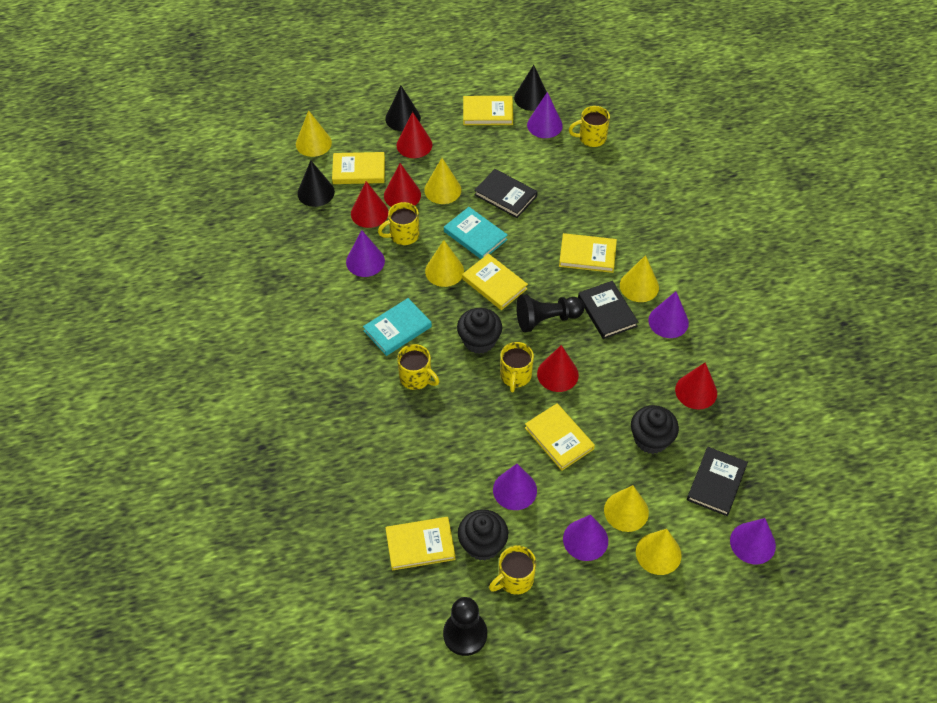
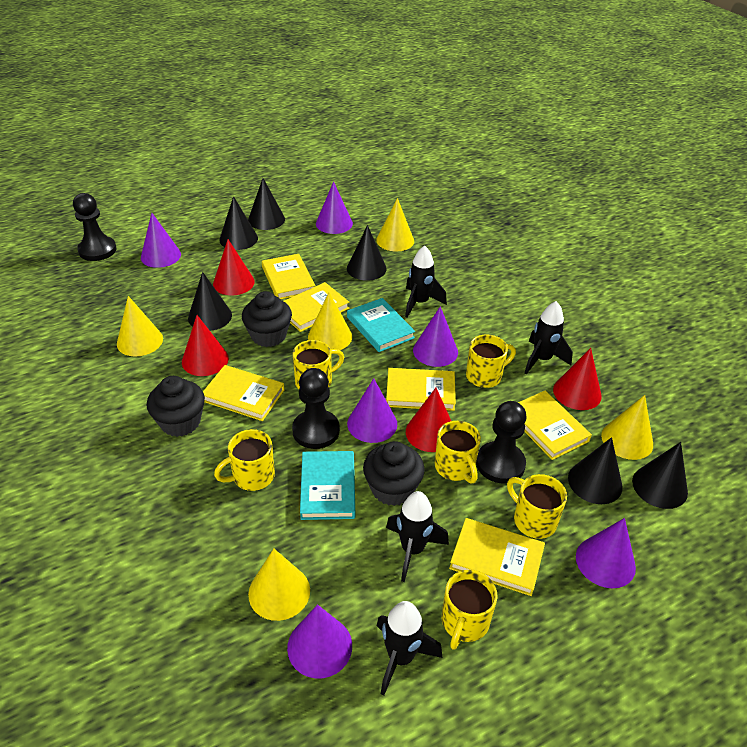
black book: [474,169,538,218] [578,281,638,339] [687,447,748,516] = 3 -> none = 0
black cone: [297,160,335,207] [385,86,421,131] [514,65,547,111] = 3 -> [188,272,232,331] [219,196,258,250] [248,178,285,230] [347,225,387,281] [568,437,623,504] [632,442,688,509] = 6
black pawn: [443,597,487,656] [516,294,584,332] = 2 -> [73,193,116,261] [292,368,340,449] [476,401,527,484] = 3
black rocket: none = 0 -> [376,601,443,696] [386,491,449,582] [405,245,447,317] [524,301,573,375] = 4
red cone: [351,181,388,228] [384,163,421,207] [396,112,433,158] [537,345,579,392] [675,363,717,409] = 5 -> [182,315,229,376] [213,239,255,296] [406,388,451,452] [553,348,602,410] = 4
yellow cone: [296,110,332,157] [424,158,461,204] [425,240,464,287] [604,485,649,532] [620,255,659,302] [636,529,682,575] = 6 -> [117,296,163,356] [248,549,310,621] [308,292,352,350] [376,198,414,252] [601,395,653,460] = 5
yellow mug: [378,202,419,245] [397,344,439,390] [489,545,536,595] [500,342,534,392] [569,106,610,147] = 5 -> [214,429,275,491] [293,340,344,389] [435,421,481,483] [442,570,497,650] [466,334,516,388] [507,474,567,539] = 6

